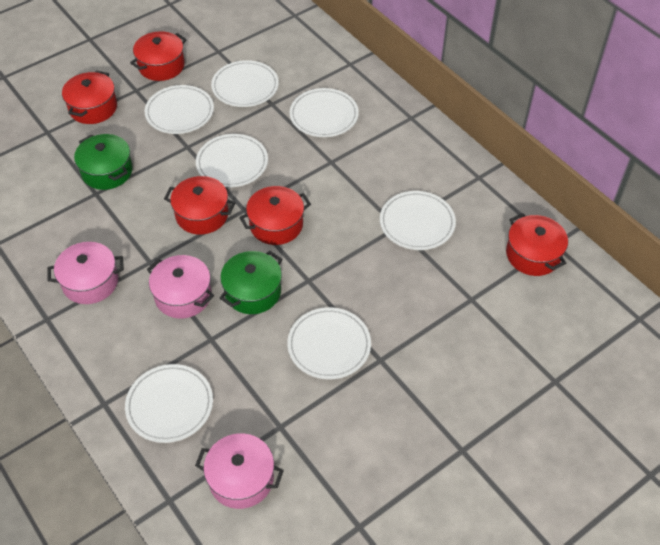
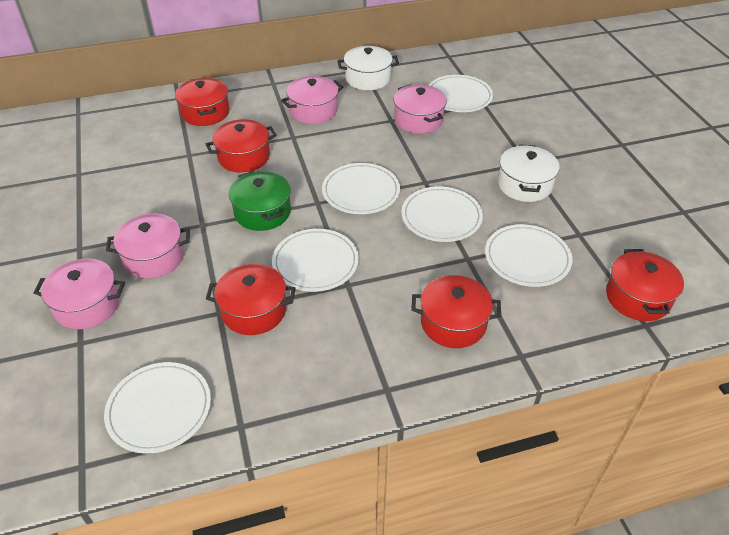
green pot: [74,134,133,190] [220,251,282,314] = 2 -> [229,171,291,231] = 1
pink pot: [47,242,124,304] [147,255,214,319] [195,433,284,509] = 3 -> [33,258,125,329] [106,214,190,279] [281,76,343,124] [394,85,447,134] = 4
white plate: [125,364,213,443] [145,85,214,134] [196,134,268,187] [211,60,279,107] [287,307,371,379] [290,88,359,137] [380,191,456,250] = 7 -> [104,362,211,454] [272,229,359,292] [322,163,400,214] [402,186,483,242] [428,75,493,112] [485,224,573,287] = 6
white pot: none = 0 -> [337,46,399,90] [498,144,560,202] = 2

